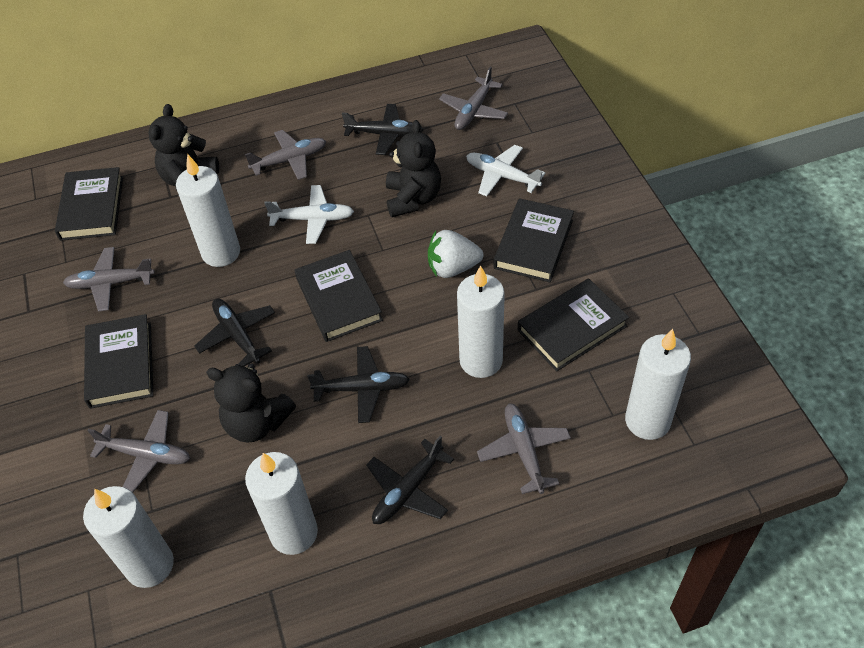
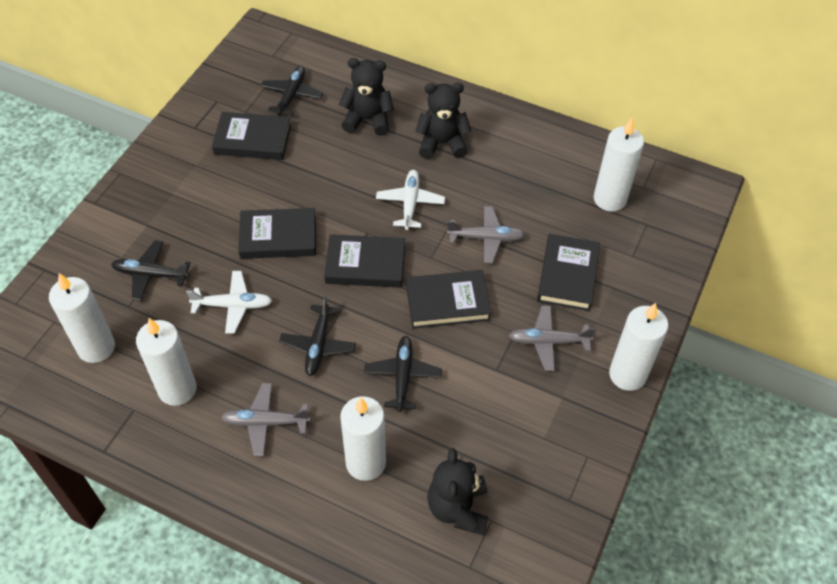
grey plane: [63,247,155,312] [88,410,190,493] [245,130,326,180] [439,67,508,130] [477,403,571,494] = 5 -> [221,383,310,456] [447,206,525,263] [509,306,596,371] = 3
white strawberry: [428,230,483,278] = 1 -> none = 0

